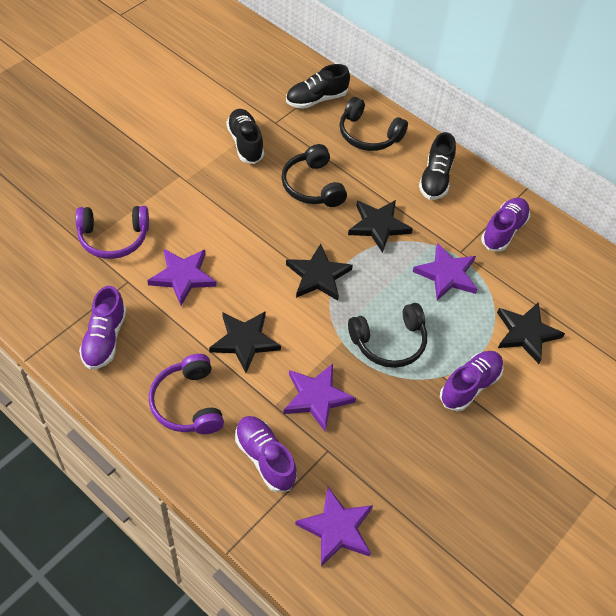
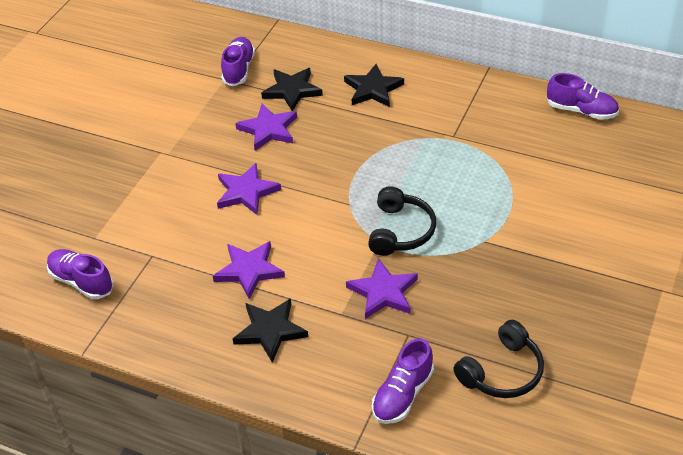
black headphones: [281,144,347,207] [340,97,408,151] [348,303,427,368] = 3 -> [368,186,436,256] [453,320,544,398] = 2
black shoe: [226,109,264,164] [286,64,350,109] [419,132,456,200] = 3 -> none = 0
black star: [209,311,281,373] [286,243,353,301] [348,200,413,253] [497,302,565,364] = 4 -> [233,299,308,363] [261,68,323,111] [344,64,404,107] = 3
purple headphones: [75,206,149,259] [149,354,224,434] = 2 -> none = 0

